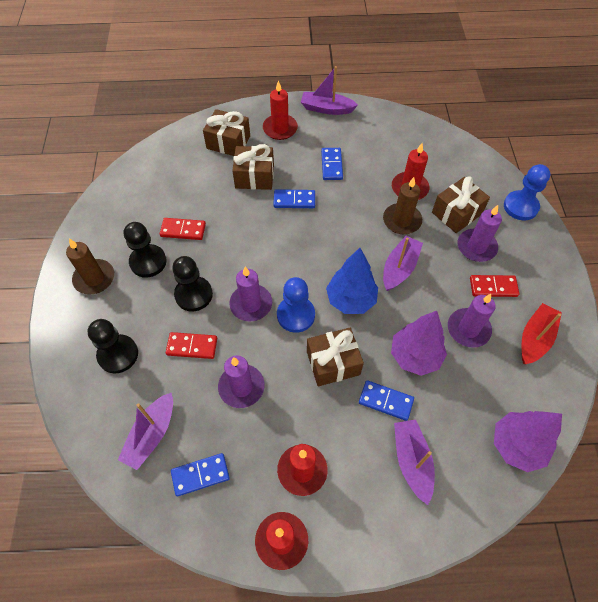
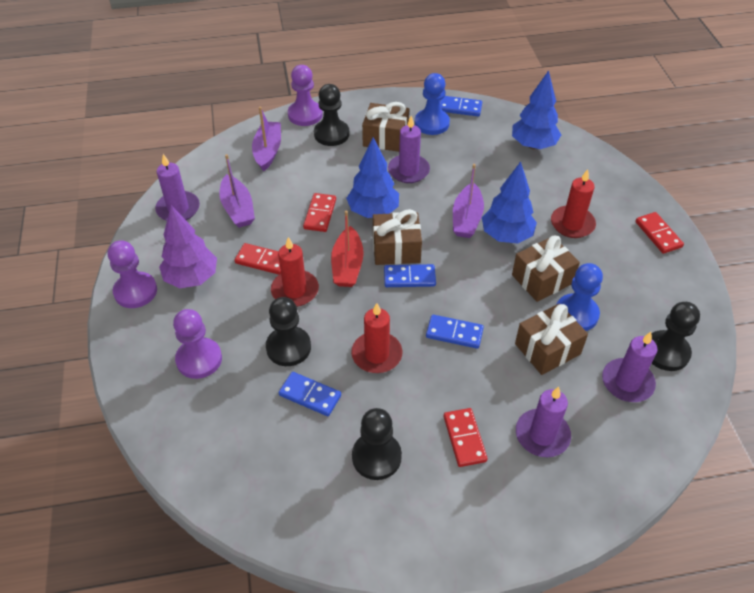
black pawn: [87,319,138,374] [124,222,166,278] [172,256,213,312] = 3 -> [266,297,311,366] [314,84,349,146] [352,408,402,480] [651,302,700,371] = 4
blue tree: [326,248,378,314] = 1 -> [346,137,399,218] [482,162,537,243] [512,70,561,149] = 3
brown candle: [66,239,114,295] [383,177,422,234] = 2 -> none = 0
purple boat: [118,393,173,470] [301,66,358,115] [383,236,423,291] [394,419,435,505] = 4 -> [220,154,255,228] [252,107,281,172] [453,164,484,238] = 3
purple pawn: none = 0 -> [108,240,157,308] [173,309,222,379] [288,65,323,126] = 3
purple tree: [391,311,447,376] [494,411,562,472] = 2 -> [159,205,217,288] = 1
red candle: [255,512,308,570] [263,81,298,140] [277,444,328,496] [392,143,429,200] = 4 -> [271,237,319,307] [351,303,402,373] [551,169,596,238] = 3
red domino: [160,218,206,240] [166,332,217,359] [470,275,519,297] = 3 -> [234,243,281,275] [303,193,336,232] [444,408,488,467] [635,212,684,254] = 4

